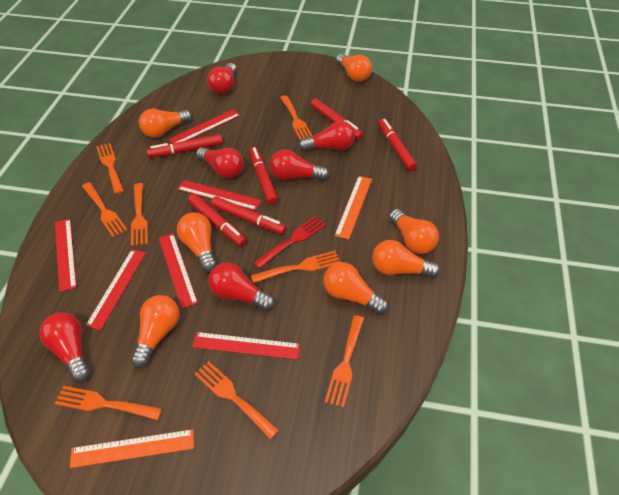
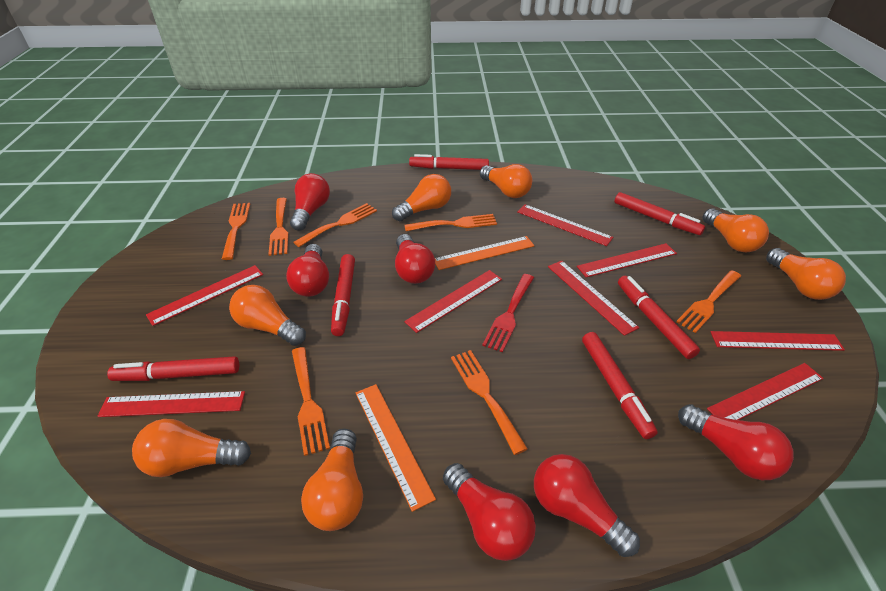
orange fork: [54,386,162,420] [82,182,128,237] [96,143,124,194] [131,183,148,246] [194,361,279,439] [251,251,341,283] [280,95,312,140] [325,315,364,408] = 8 -> [222,203,250,260] [268,198,289,256] [292,347,330,456] [294,203,377,247] [404,214,497,231] [451,350,528,455] [676,270,741,333] = 7
red ruler: [55,219,77,292] [85,249,146,330] [159,234,198,309] [168,109,240,144] [177,180,262,211] [192,332,301,360] = 6 -> [97,391,245,417] [146,265,263,326] [404,270,502,333] [517,204,613,246] [548,261,639,336] [577,243,677,277] [707,363,824,420] [711,331,845,351] = 8

